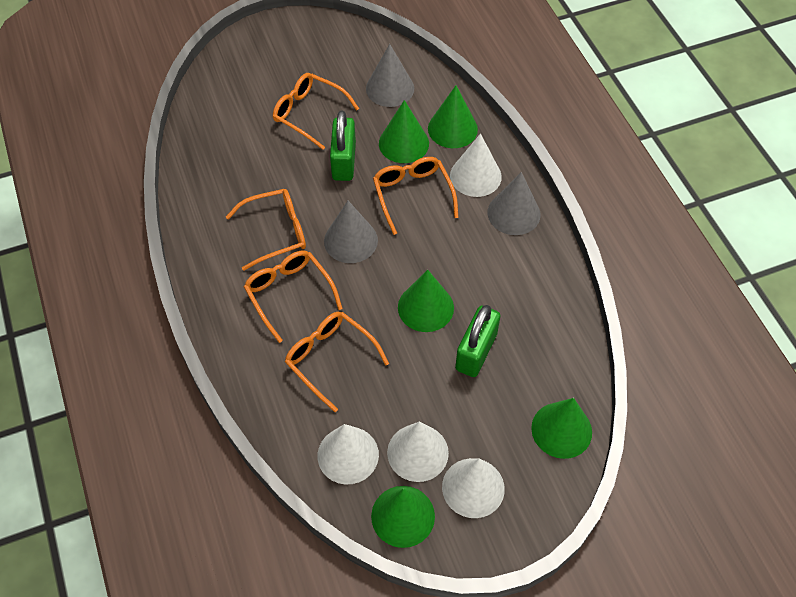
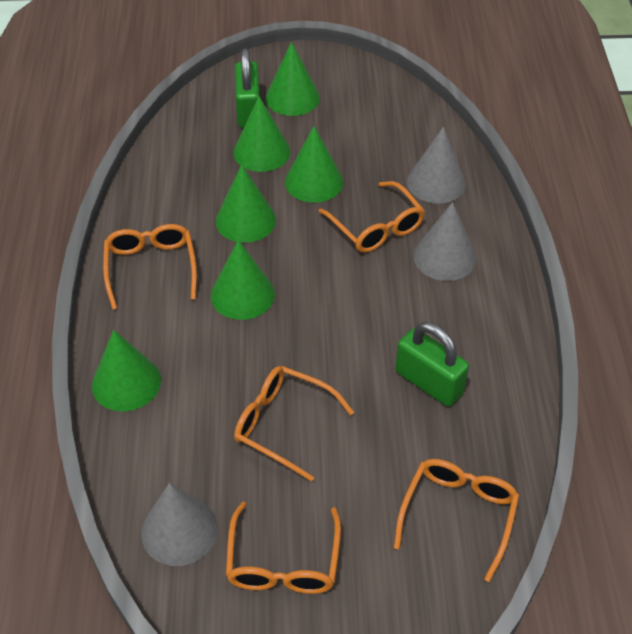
green cone: [371,486,435,548] [379,100,429,163] [398,270,454,332] [428,86,478,148] [531,398,592,459] = 5 -> [92,330,161,412] [211,240,275,320] [216,165,276,243] [234,96,290,172] [266,42,320,116] [285,126,343,203] = 6
white cone: [317,424,379,485] [387,422,449,482] [442,458,505,518] [450,134,502,197] = 4 -> none = 0

